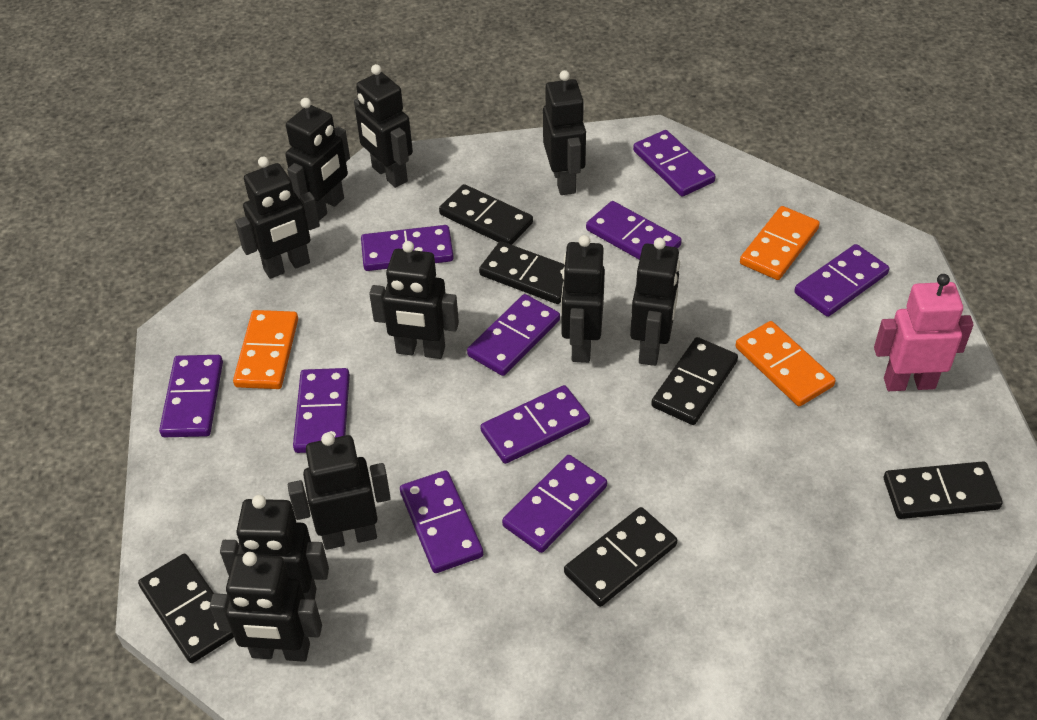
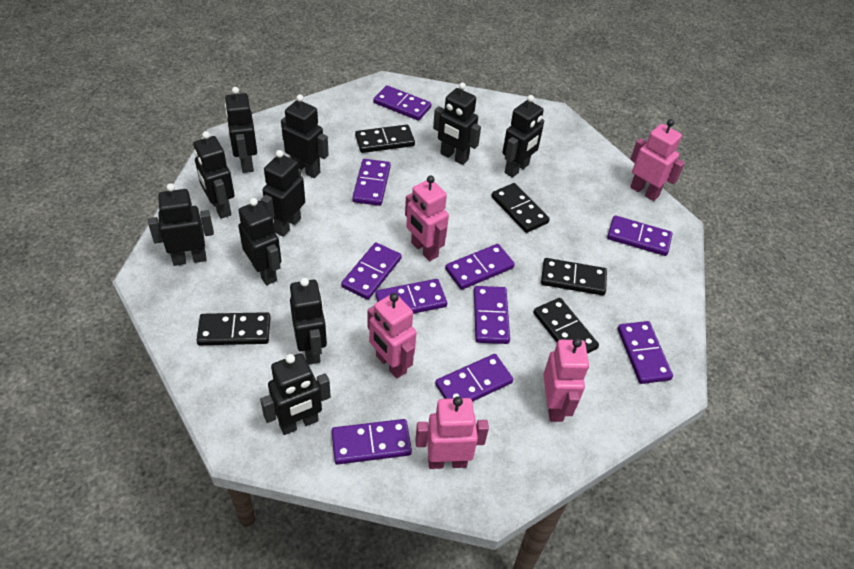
black domino: [138,554,234,663] [439,184,533,245] [479,241,565,304] [564,507,677,607] [651,337,738,425] [884,462,1003,519] = 6 -> [196,312,271,345] [355,125,415,153] [492,183,550,233] [534,298,599,354] [541,258,607,295] = 5
orange domino: [233,310,298,389] [735,321,836,406] [740,206,820,280] = 3 -> none = 0
pink robot: [874,274,974,391] = 1 -> [368,293,416,379] [405,176,449,261] [415,396,489,469] [543,338,589,422] [630,119,685,201] = 5

